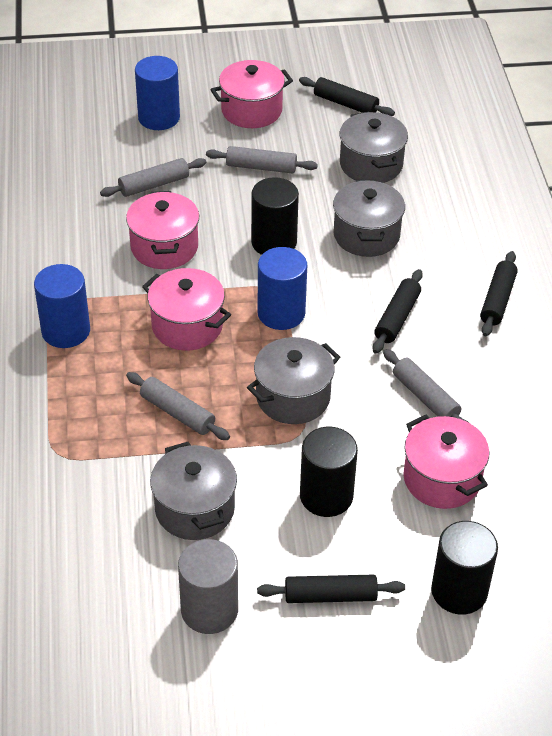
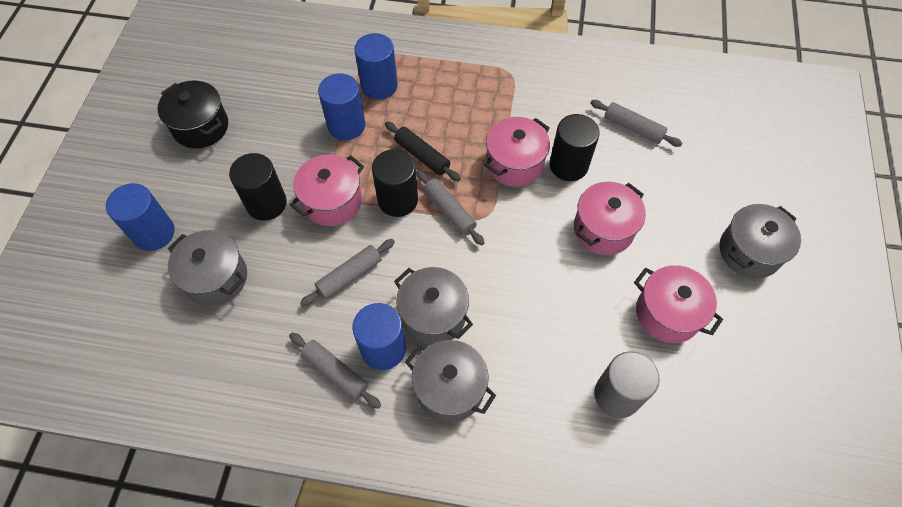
black pot: none = 0 -> [157,80,228,149] = 1
black rolling pin: [257,575,405,603] [299,77,395,116] [373,269,423,354] [480,251,518,336] = 4 -> [385,122,461,182] = 1
blue cylinder: [34,264,90,348] [135,56,180,130] [257,247,307,330] = 3 -> [106,183,175,251] [318,73,365,140] [352,303,406,370] [354,33,398,100] = 4

